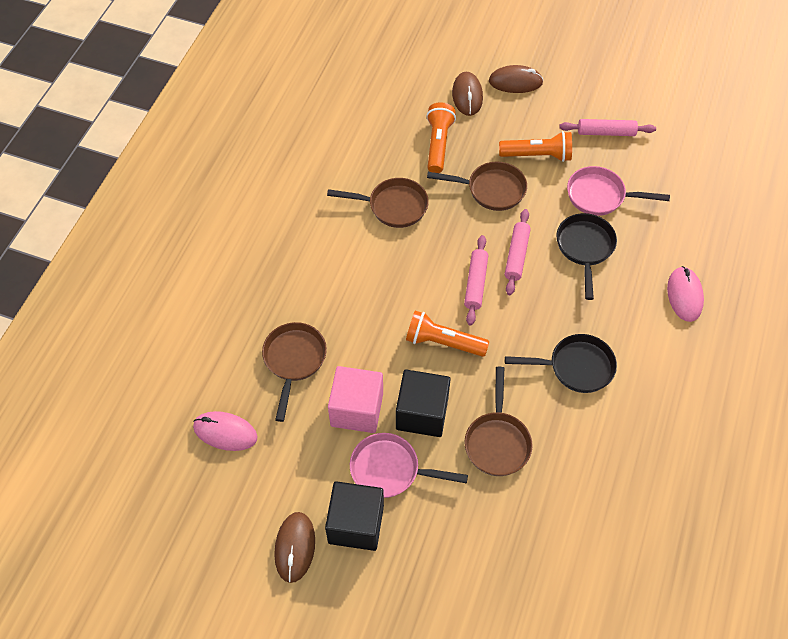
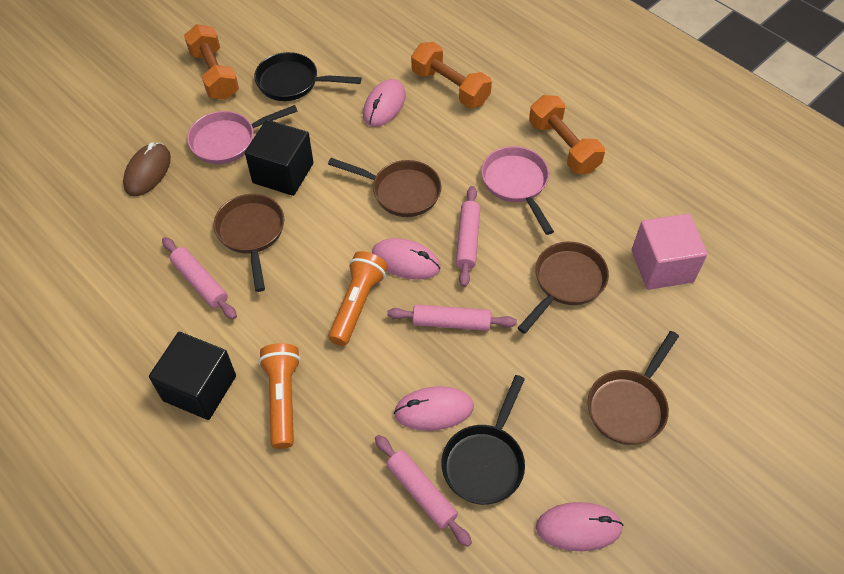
brown mouse: [274,512,315,583] [452,72,483,116] [489,65,543,93] = 3 -> [123,143,171,196] = 1
orange dumbbell: none = 0 -> [184,24,239,100] [411,42,492,108] [529,95,605,174] = 3
orange flashlight: [406,311,489,357] [426,102,456,173] [499,131,572,162] = 3 -> [258,343,301,449] [328,251,388,346] = 2
pink mouse: [193,411,258,451] [667,266,704,322] = 2 -> [363,79,406,127] [372,238,441,280] [394,386,474,431] [536,502,624,551] = 4
pink rolling pin: [464,235,488,325] [505,209,531,295] [559,119,656,136] = 3 -> [162,237,237,320] [375,435,472,547] [387,304,517,331] [456,186,480,287] = 4

